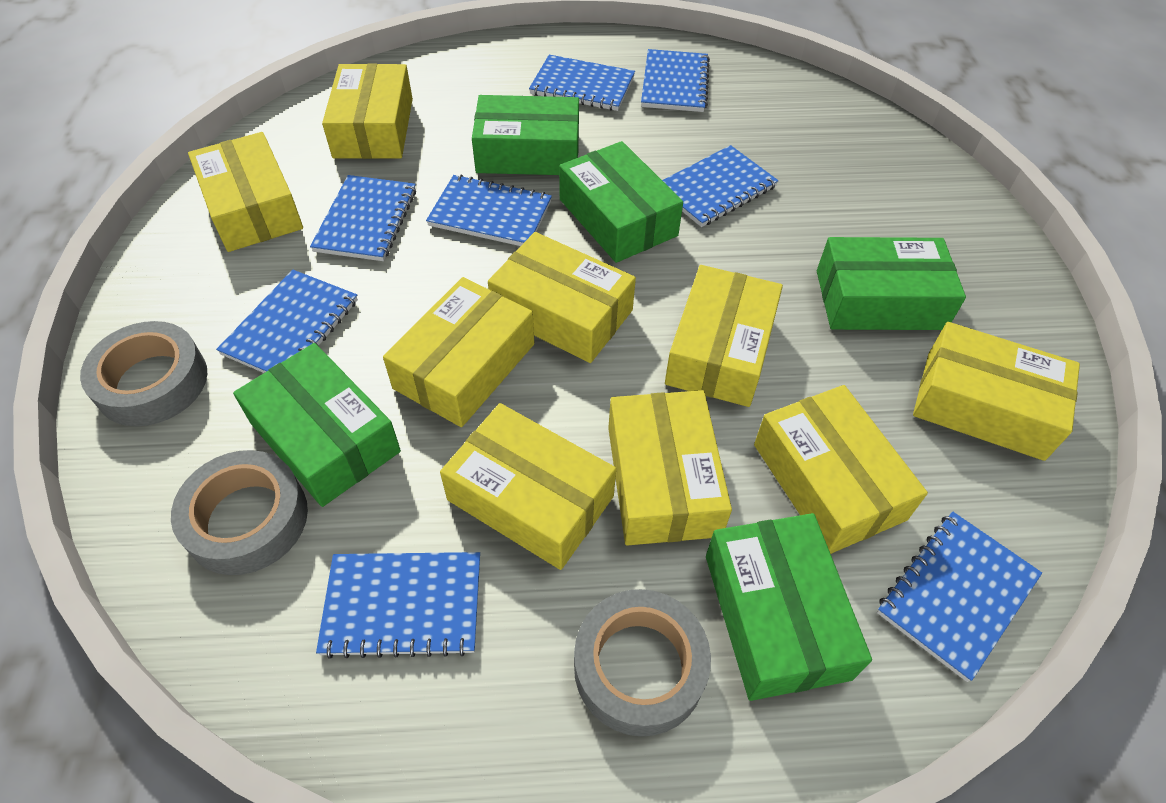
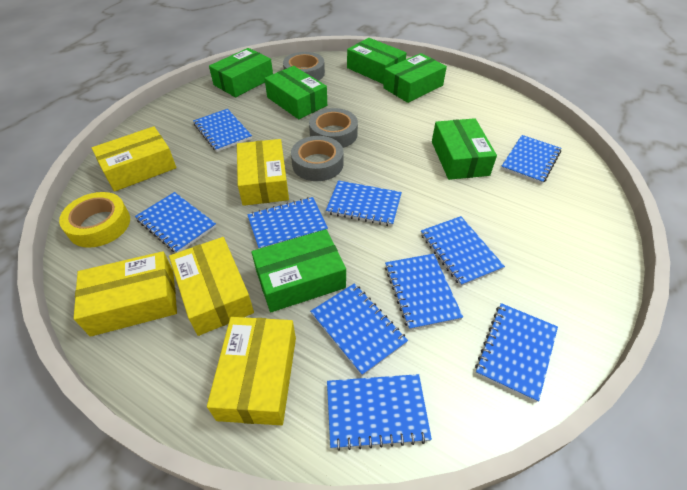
blue notebook: [216,270,358,373] [310,175,416,261] [316,552,480,658] [426,175,552,246] [529,55,635,111] [641,49,710,112] [662,145,779,227] [877,511,1042,682] = 8 -> [135,192,216,253] [193,109,252,152] [247,197,328,249] [310,283,408,376] [326,180,402,226] [327,374,432,451] [385,254,463,330] [421,216,505,286] [475,303,558,403] [501,135,561,184] = 10
green box: [233,343,401,507] [472,95,579,175] [559,141,683,263] [706,513,872,701] [817,237,966,330] = 5 -> [209,48,273,97] [252,229,346,312] [264,66,327,119] [347,38,407,84] [383,53,447,103] [432,118,497,180] = 6
yellow box: [188,132,303,252] [322,63,413,159] [383,277,535,427] [440,403,616,570] [488,232,636,363] [608,390,732,546] [665,265,783,407] [754,385,928,554] [913,322,1080,461] = 9 -> [74,251,177,337] [92,126,176,191] [169,237,254,336] [207,317,296,425] [237,139,289,206] = 5
yellow tape: none = 0 -> [59,192,130,248] = 1

